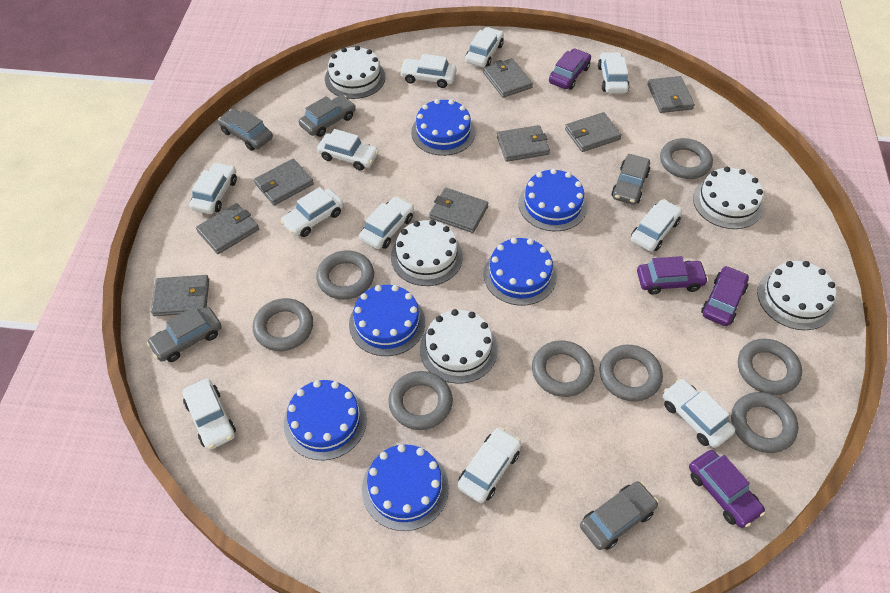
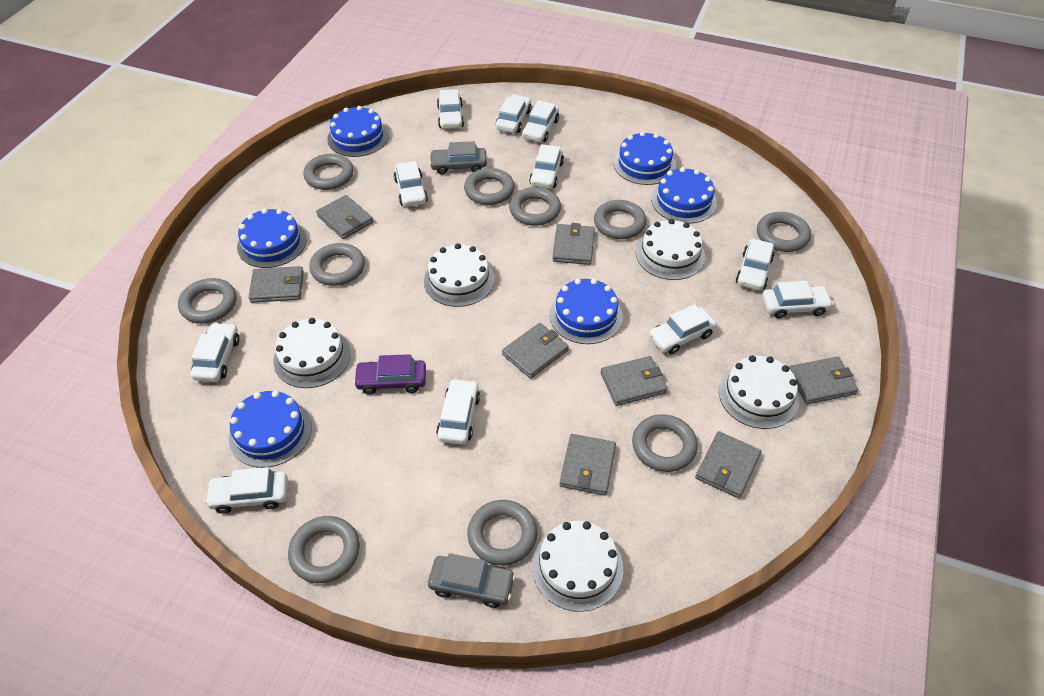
grey car: [147,306,222,362] [218,109,273,151] [299,95,355,137] [580,481,659,550] [611,154,650,205] = 5 -> [428,553,516,608] [429,141,487,174] = 2
grey ring: [253,298,313,351] [316,250,374,300] [389,371,453,430] [532,340,595,397] [599,345,663,401] [660,138,713,179] [731,392,799,453] [738,339,802,395] = 8 -> [178,278,237,324] [288,516,360,583] [303,154,354,190] [309,243,365,286] [464,168,515,205] [467,500,537,566] [509,187,561,226] [594,200,646,239] [632,414,698,472] [757,212,811,252] = 10
purple car: [549,48,591,90] [637,256,708,295] [689,450,765,528] [701,266,749,326] = 4 -> [353,354,426,395] = 1

